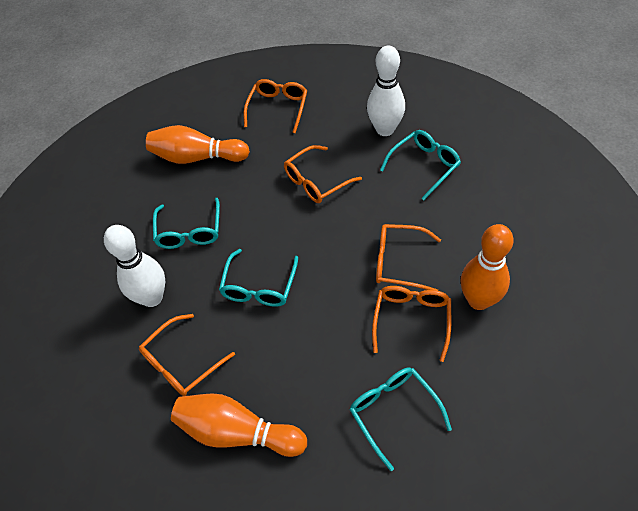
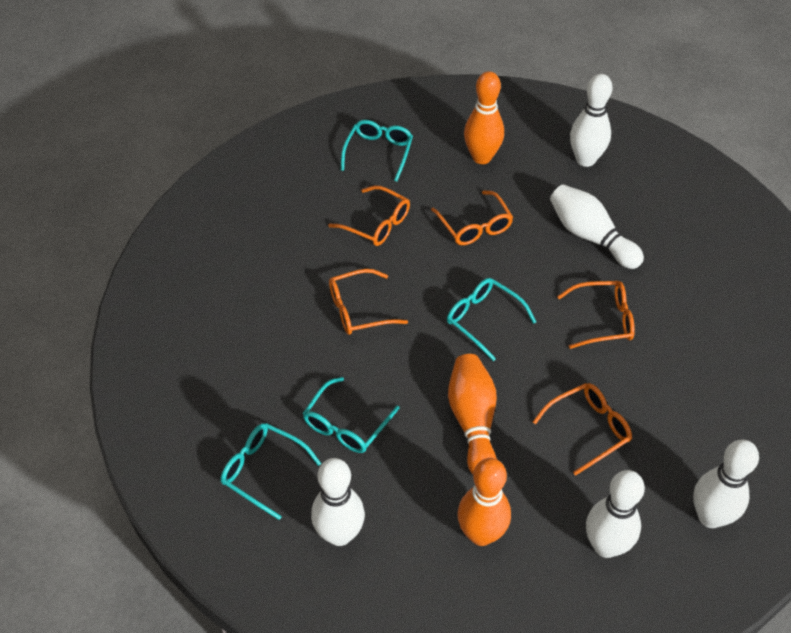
white bowling pin: [104,225,165,307] [367,46,405,136] = 2 -> [311,458,365,546] [550,184,644,269] [570,74,612,167] [586,470,645,558] [693,440,759,528] = 5

